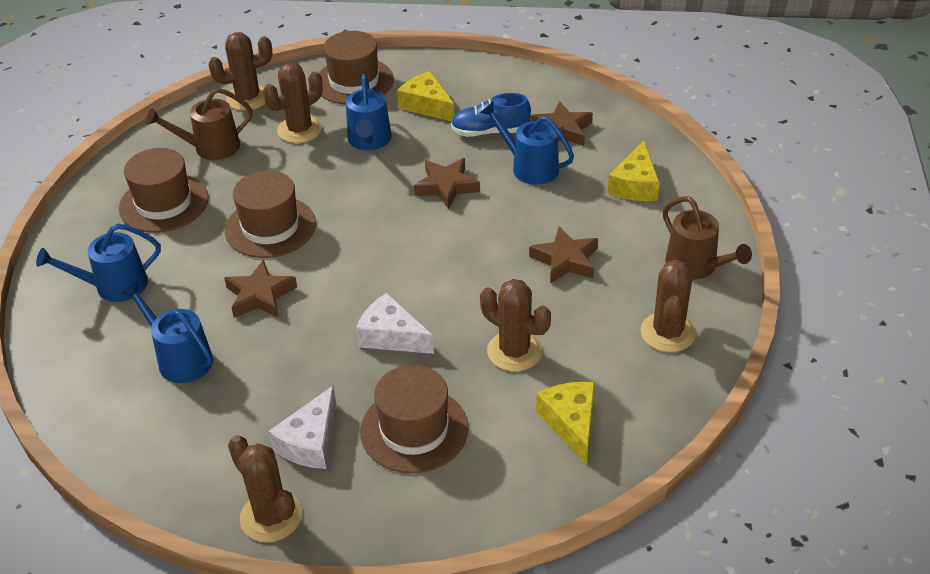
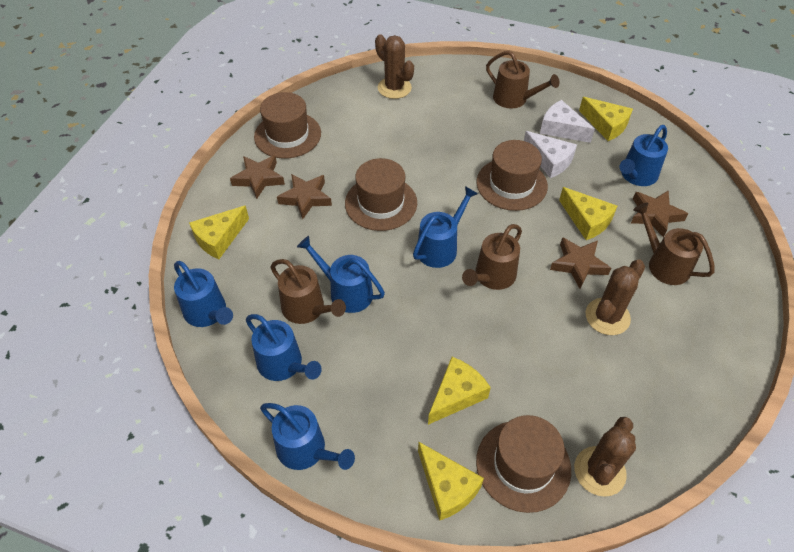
blue shoe: [451,93,531,137] = 1 -> none = 0
blue watering can: [36,224,161,302] [121,281,213,383] [346,74,392,150] [480,102,574,185] = 4 -> [174,261,233,327] [246,314,322,381] [260,403,355,470] [297,236,385,313] [413,186,478,268] [619,125,668,186] = 6
brown cactus: [208,32,272,111] [228,435,302,542] [263,63,323,143] [480,279,551,372] [641,260,696,352] = 5 -> [375,34,414,99] [574,417,636,497] [586,259,645,335] = 3
brown watering can: [146,88,253,160] [663,196,752,280] = 2 -> [270,259,346,324] [462,224,522,290] [486,51,559,108] [633,202,715,285] = 4
yellow cheese: [397,71,455,121] [536,382,595,465] [608,140,660,201] = 3 -> [189,206,249,259] [418,442,484,520] [428,357,491,425] [559,187,617,240] [579,97,633,141] = 5

